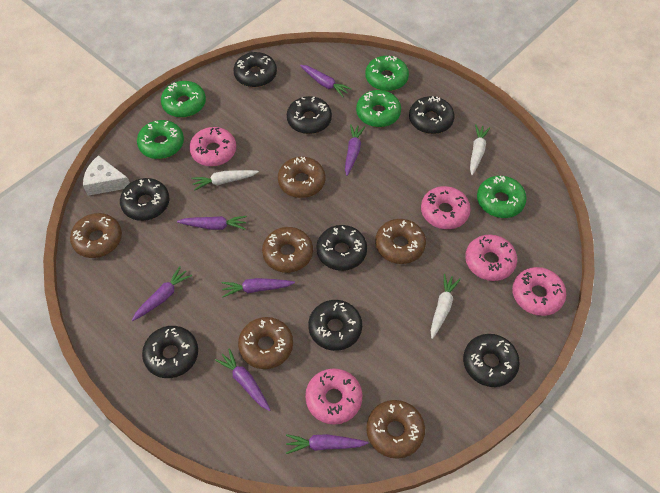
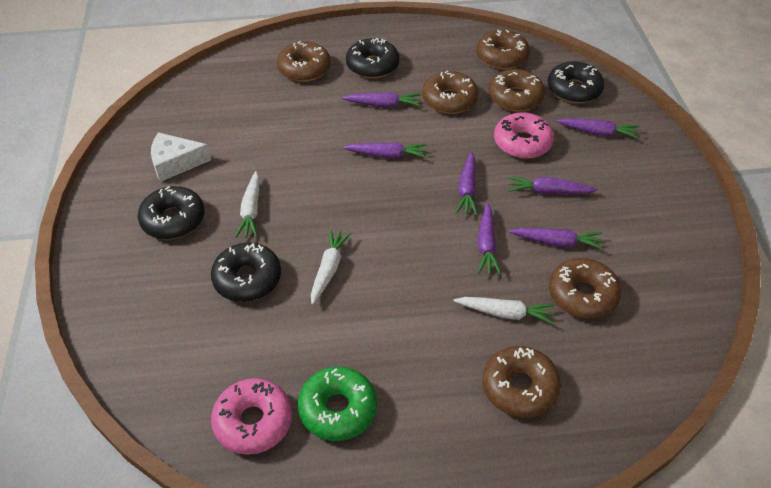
black donut: [120,178,169,221] [142,326,198,378] [233,52,277,87] [287,96,332,134] [308,300,362,351] [316,225,367,271] [409,96,454,134] [463,334,520,387] = 8 -> [138,186,204,239] [211,243,281,302] [346,38,399,78] [548,61,604,103] = 4
green donut: [137,120,184,159] [161,81,206,118] [356,90,401,127] [365,55,409,91] [477,176,526,218] = 5 -> [298,367,377,441] = 1
pink donut: [189,127,236,166] [305,368,363,425] [421,186,471,229] [465,234,517,281] [512,267,566,316] = 5 -> [211,378,292,455] [494,112,554,159] = 2

